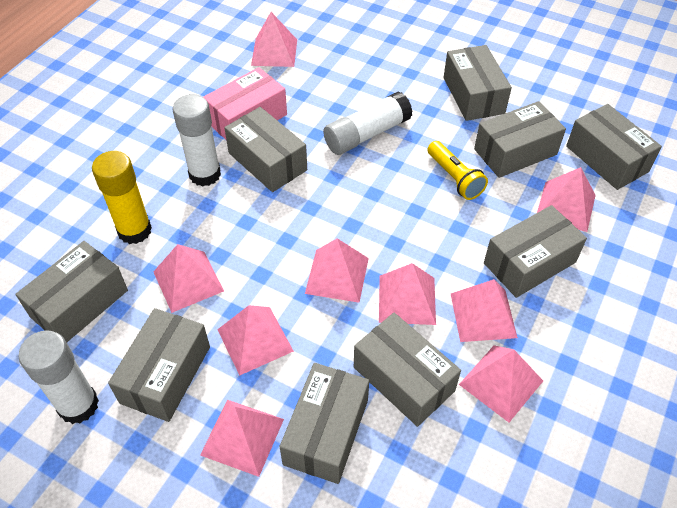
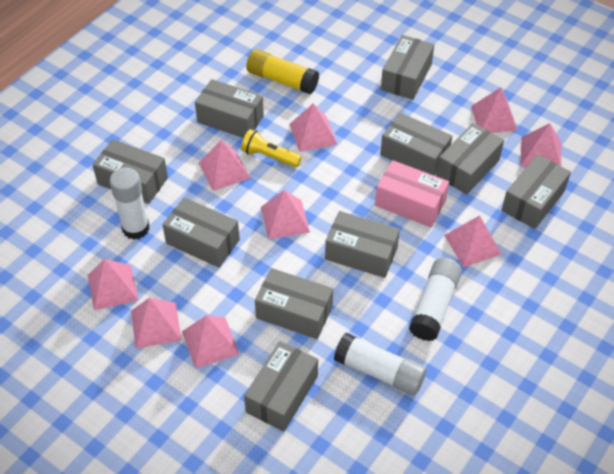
grey box: [15,241,128,342] [108,308,210,422] [224,107,307,192] [280,363,369,484] [354,313,461,427] [444,45,512,121] [474,101,566,178] [484,205,587,298] [566,104,662,190] = 9 -> [92,139,168,204] [162,197,240,268] [195,79,264,138] [244,341,318,431] [255,268,333,339] [325,211,400,278] [380,113,452,176] [381,35,434,100] [436,123,504,195] [501,154,571,229] = 10

